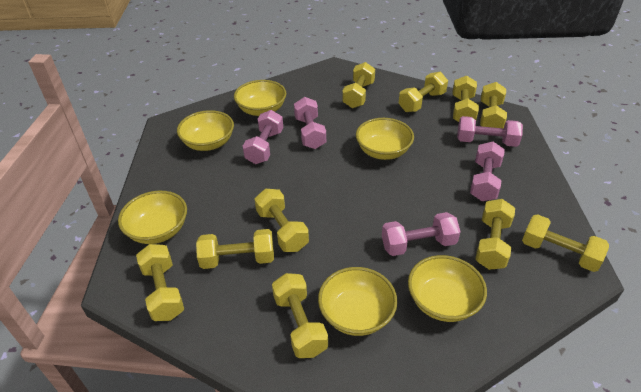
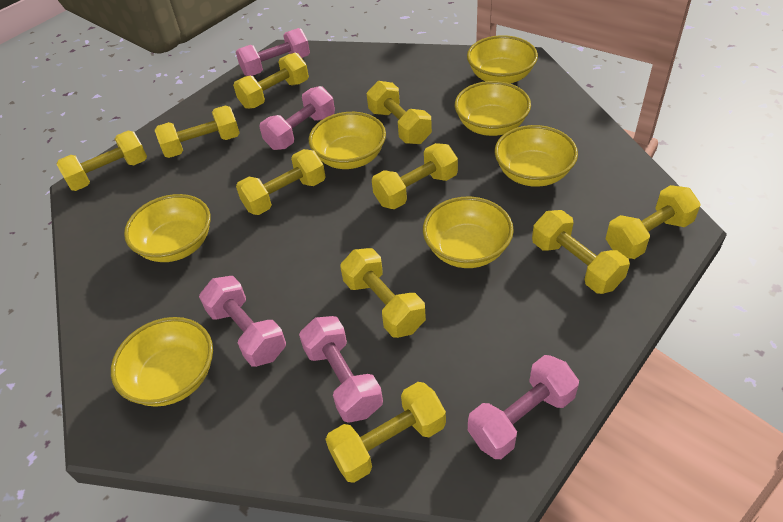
yellow bowl: [118,191,187,244] [177,110,234,151] [234,80,286,116] [318,267,397,336] [356,118,414,160] [408,255,487,322] = 6 -> [111,317,213,407] [124,194,211,262] [309,112,386,169] [423,197,514,268] [455,81,531,136] [467,35,538,83] [495,125,578,187] = 7

